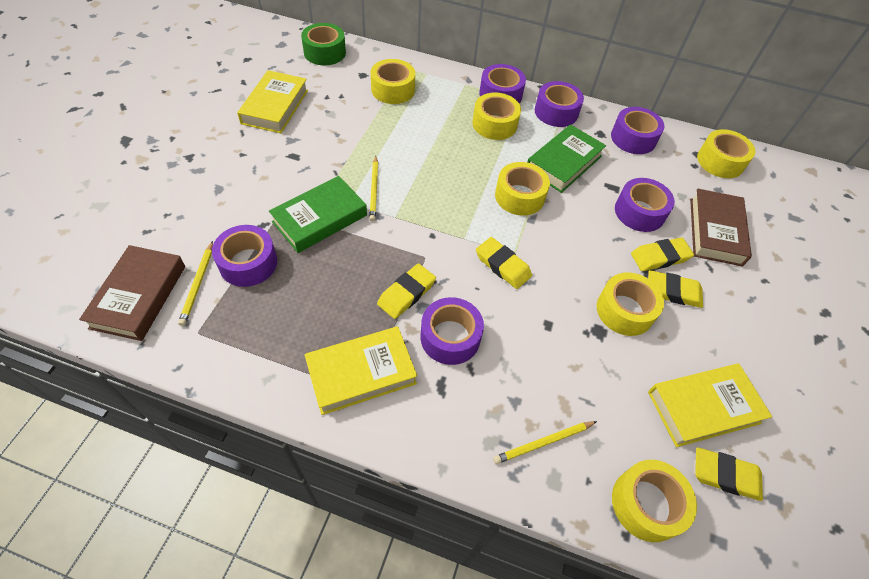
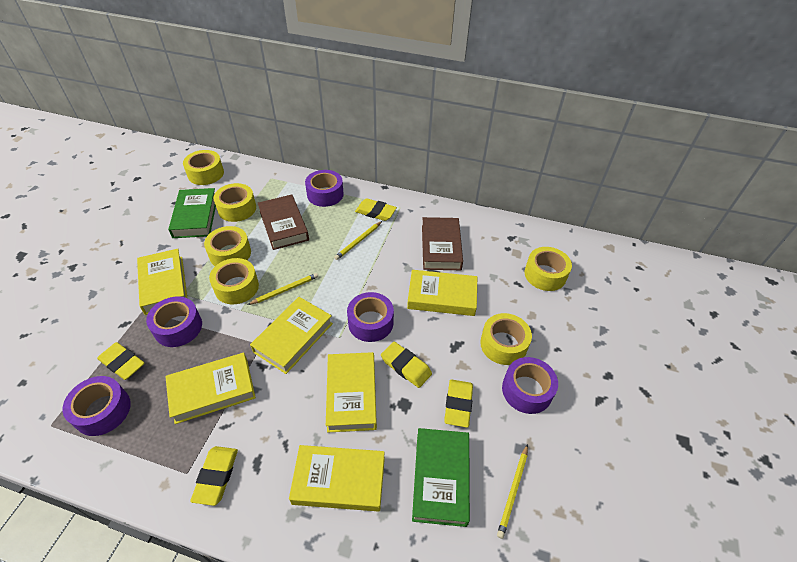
green tape: [301,23,346,65] = 1 -> none = 0
purple tape: [212,225,277,287] [421,297,484,365] [479,64,526,103] [535,81,584,127] [611,107,664,154] [615,178,675,232] = 6 -> [62,376,131,436] [146,296,202,347] [305,170,344,207] [347,292,394,342] [502,357,558,414] = 5
yellow book: [237,70,308,133] [304,326,417,415] [648,363,772,447] = 3 -> [137,249,187,315] [165,353,256,424] [250,297,333,374] [289,445,385,512] [326,352,377,432] [407,270,477,316] = 6

